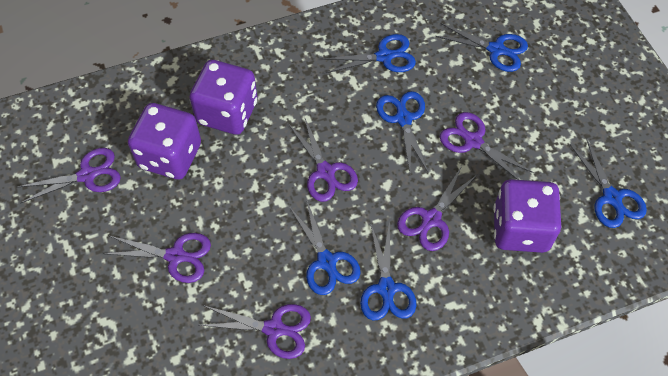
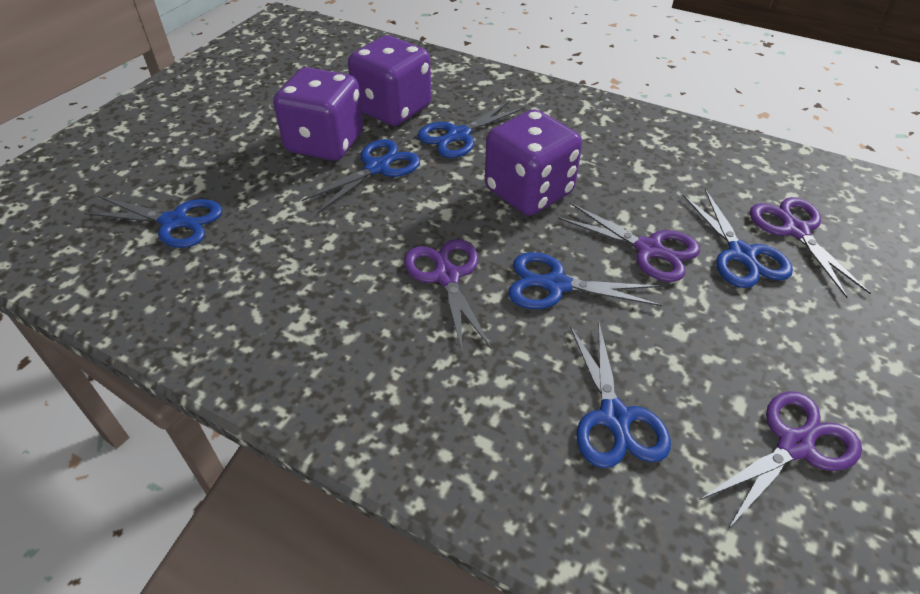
purple scissors: [17,148,121,204] [103,233,211,283] [199,304,311,359] [289,116,358,202] [397,166,478,251] [440,112,534,180] = 6 -> [404,239,492,355] [558,203,700,282] [700,391,862,528] [750,197,871,298] = 4

